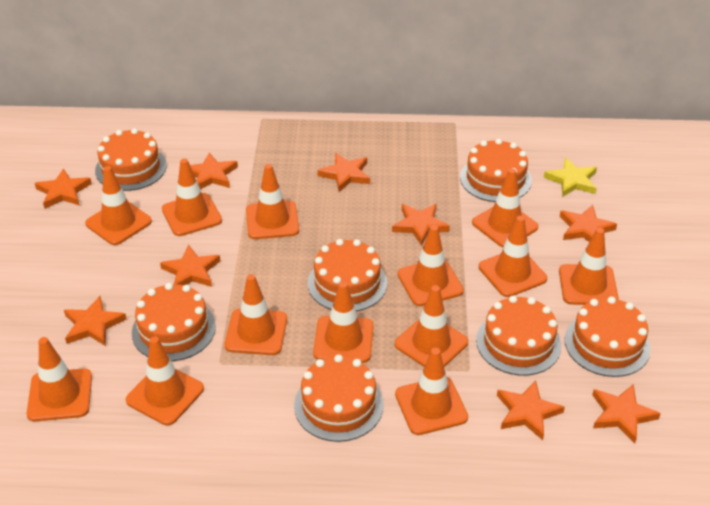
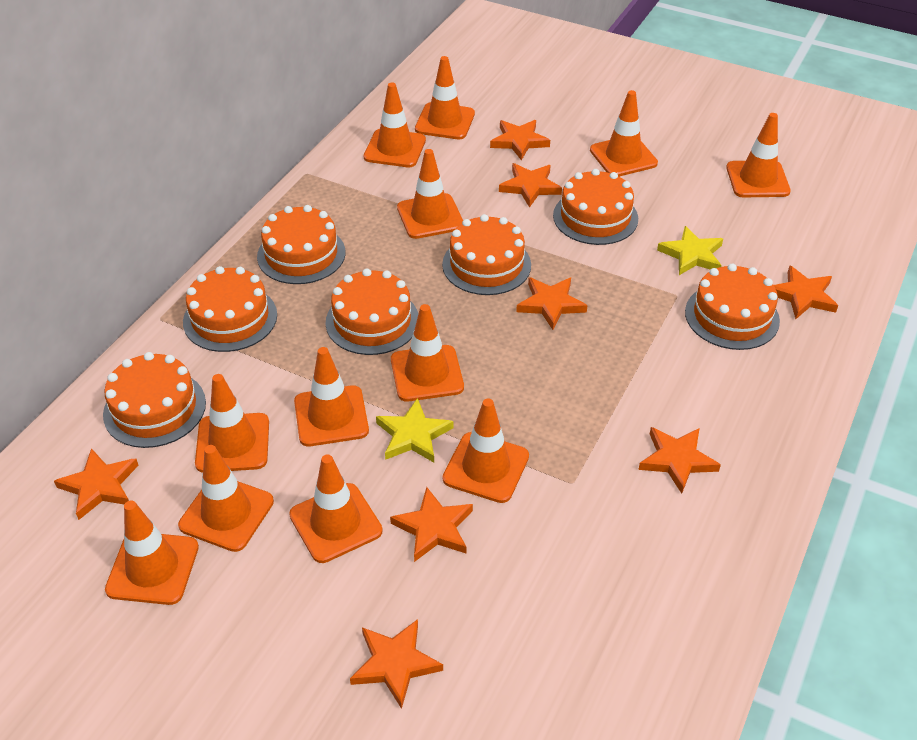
orange star: [35,168,92,209] [64,296,127,346] [160,245,220,287] [190,152,238,189] [317,153,370,192] [392,204,450,246] [497,380,565,440] [560,205,617,242] [592,384,661,444] = 9 -> [54,448,139,520] [350,619,443,709] [390,487,473,562] [490,120,550,160] [499,163,562,208] [516,277,587,330] [638,427,721,494] [774,266,838,319] = 8
orange traffic cone: [27,337,92,422] [85,166,152,245] [126,336,204,426] [162,159,222,236] [224,274,287,355] [246,164,299,239] [313,282,374,363] [394,285,468,367] [395,348,468,435] [398,225,464,306] [472,168,538,247] [479,216,547,297] [559,228,619,305] = 13 -> [105,501,199,605] [178,445,274,552] [195,374,269,473] [289,454,383,563] [294,347,369,446] [364,83,426,167] [391,304,464,402] [397,149,463,239] [415,56,475,139] [443,398,529,503] [590,90,658,176] [726,113,791,197] = 12
yellow star: [544,158,597,197] = 1 -> [376,398,453,463] [657,226,723,275] = 2

